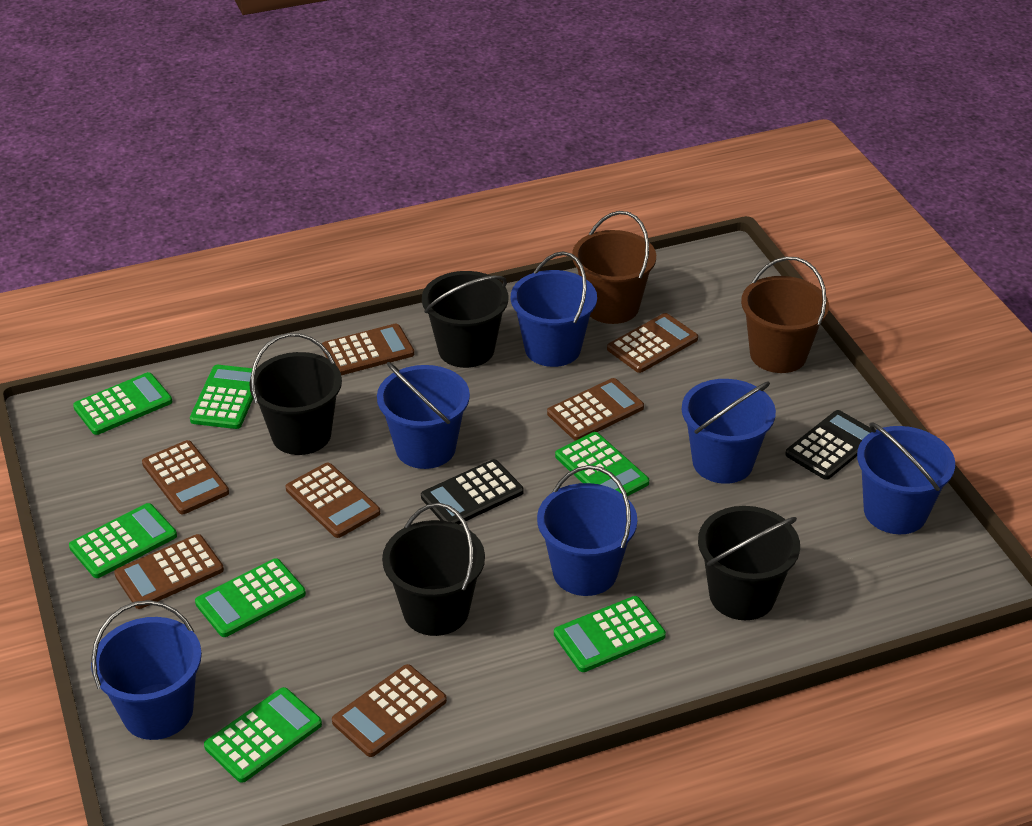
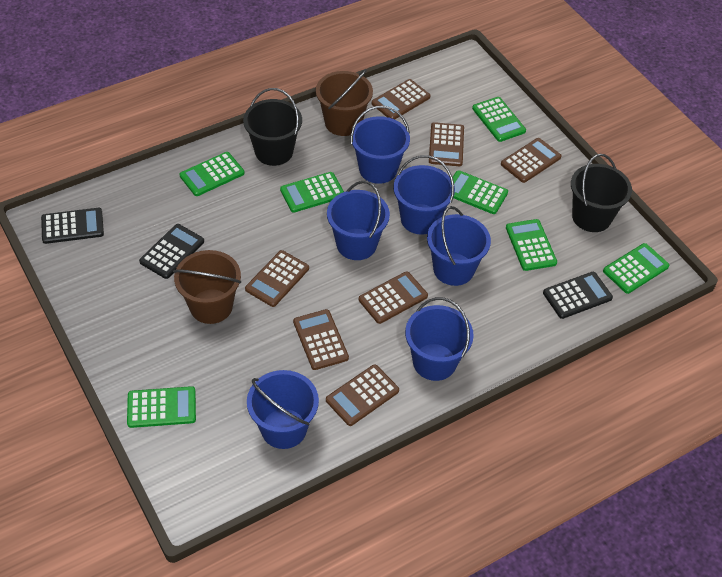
black bucket: [249,333,342,455] [382,503,485,636] [422,271,508,368] [698,506,800,620] = 4 -> [243,88,302,166] [571,154,632,232] = 2
black calculator: [421,459,524,524] [785,410,872,480] = 2 -> [41,208,104,244] [139,224,204,279] [543,272,613,319] = 3

